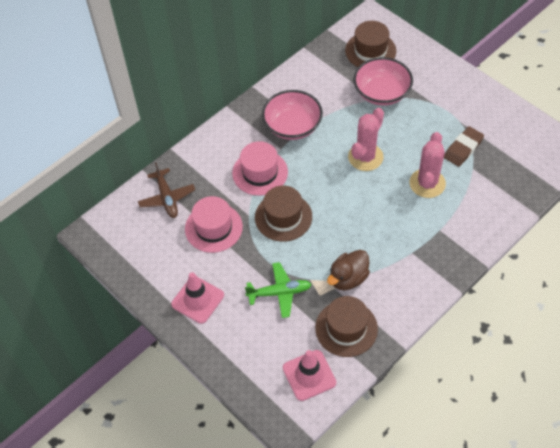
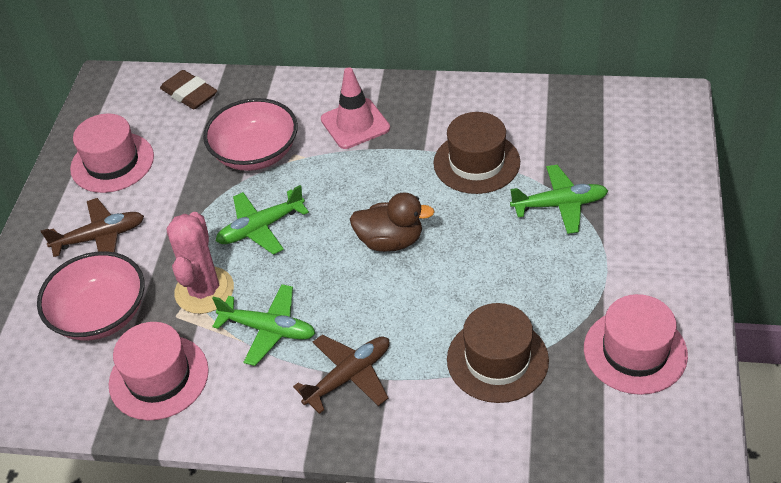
brown hat: [255,186,312,242] [315,296,378,357] [345,21,396,67] = 3 -> [434,112,520,194] [447,303,549,403] = 2
brown plane: [138,162,195,218] = 1 -> [41,198,144,257] [293,334,390,414] = 2
green plane: [245,262,312,318] = 1 -> [212,284,316,366] [216,185,309,255] [510,165,608,234] = 3
pink cactus: [348,108,384,171] [409,132,446,198] = 2 -> [167,212,234,314] = 1
pink hat: [185,196,243,253] [232,141,288,196] = 2 -> [70,114,154,193] [109,322,209,421] [584,294,688,395] = 3
pink traffic cone: [171,272,224,324] [283,350,336,401] = 2 -> [321,67,390,149] = 1

